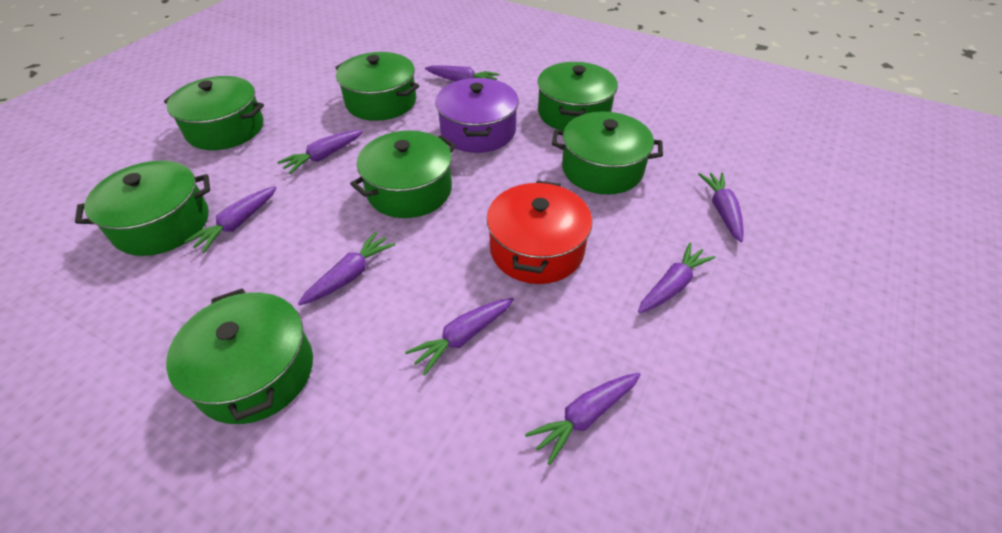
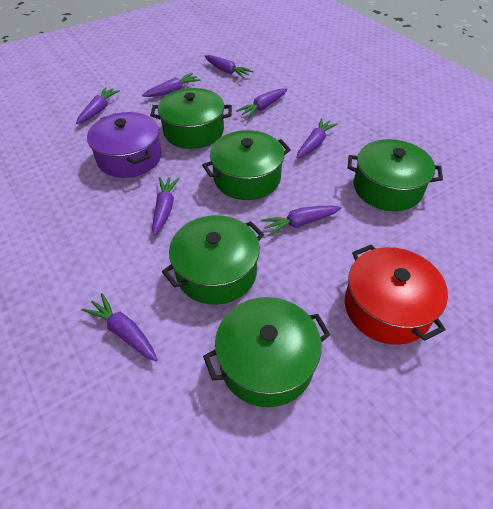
green pot: [75,161,210,256] [164,76,264,150] [166,289,313,424] [335,52,419,121] [350,130,456,218] [538,62,618,131] [552,111,663,194] = 7 -> [150,88,232,149] [162,215,264,305] [202,130,291,200] [203,297,331,407] [348,139,443,211] = 5

